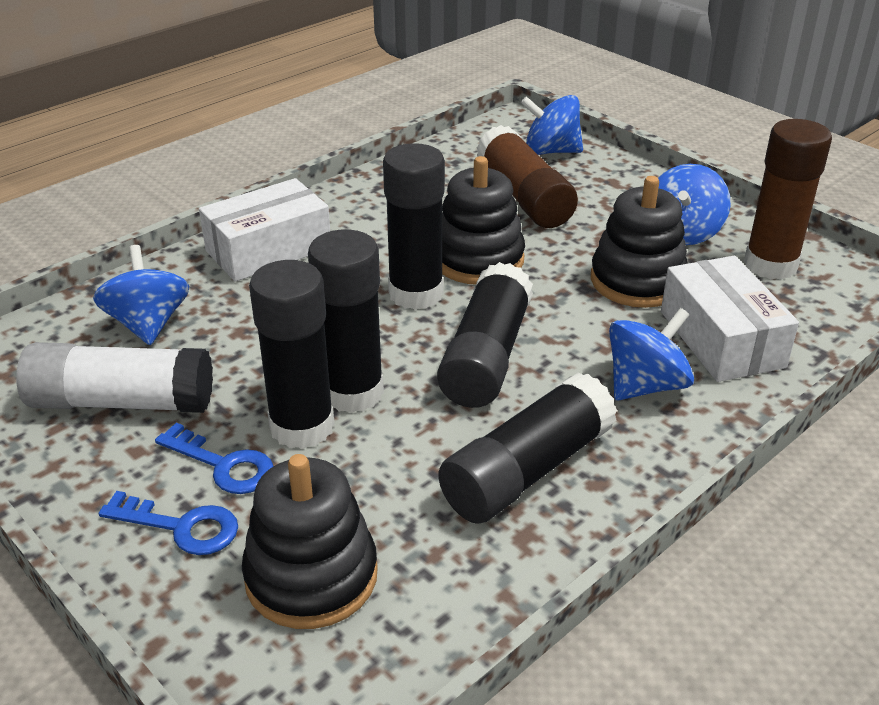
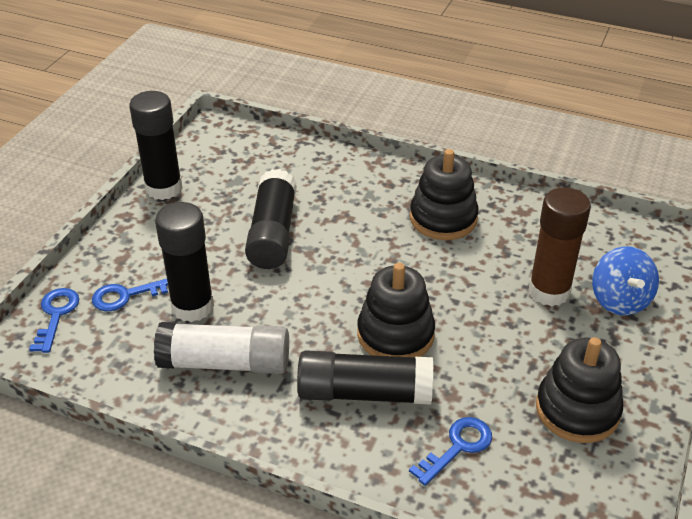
black glue stick: [249,260,335,449] [308,230,384,413] [383,143,445,310] [437,262,533,408] [438,372,617,524] = 5 -> [129,91,182,200] [155,202,214,322] [245,169,297,269] [297,350,433,405] = 4
blue key: [99,491,238,555] [155,423,274,494] = 2 -> [29,288,79,353] [92,279,168,311] [409,417,492,486] = 3
blue spinning top: [93,245,189,345] [521,95,583,155] [609,308,694,400] [658,164,731,245] = 4 -> [592,246,659,315] = 1
brown glue stick: [477,125,578,228] [744,119,832,280] = 2 -> [528,187,591,306] = 1
white box: [199,178,330,282] [661,256,799,382] = 2 -> none = 0

